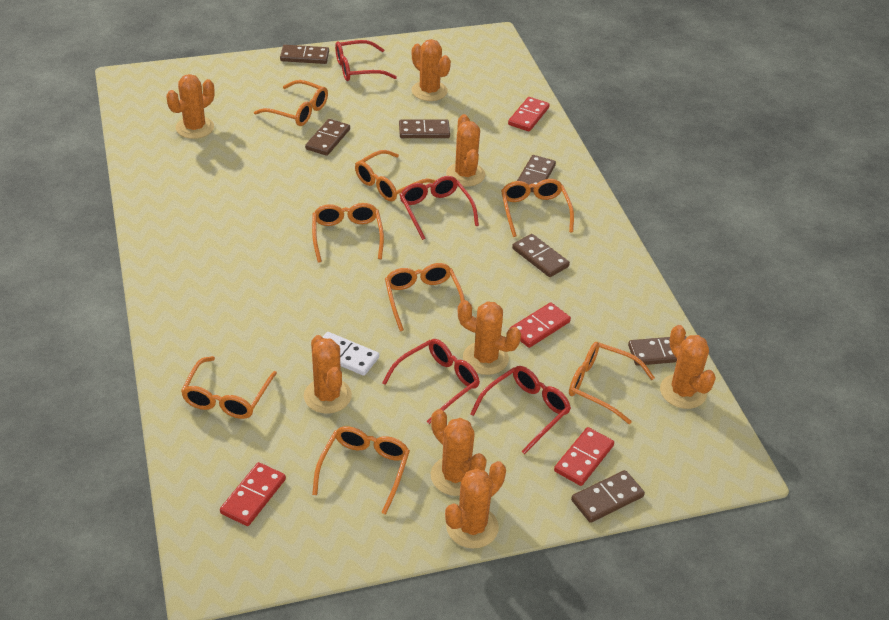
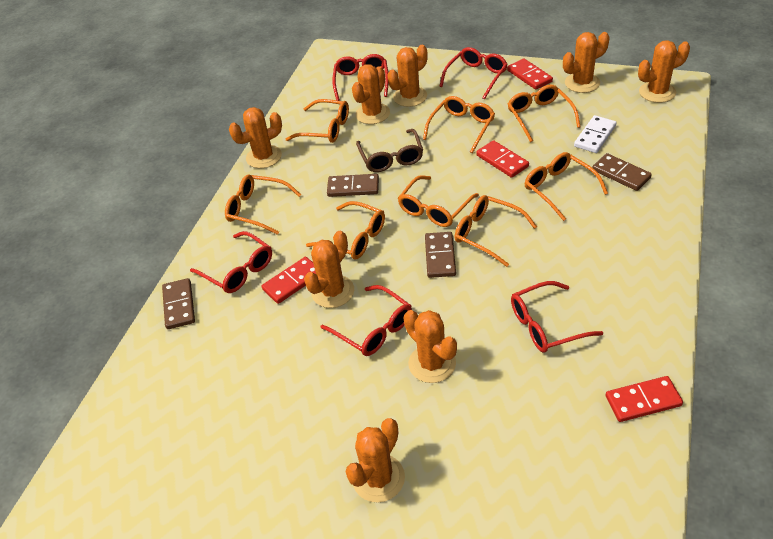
brown domino: [280,45,329,64] [305,119,350,156] [399,119,450,138] [512,234,570,277] [517,155,556,192] [571,470,645,523] [628,336,687,366] = 7 -> [162,278,195,329] [327,174,379,197] [425,232,456,278] [592,153,652,191] = 4
brown glasses: none = 0 -> [356,129,423,172] = 1
red glasses: [335,40,397,81] [382,339,480,424] [400,176,479,240] [470,366,571,454] = 4 -> [190,231,272,293] [321,285,412,356] [332,54,389,101] [439,47,508,99] [511,281,603,353] = 5

